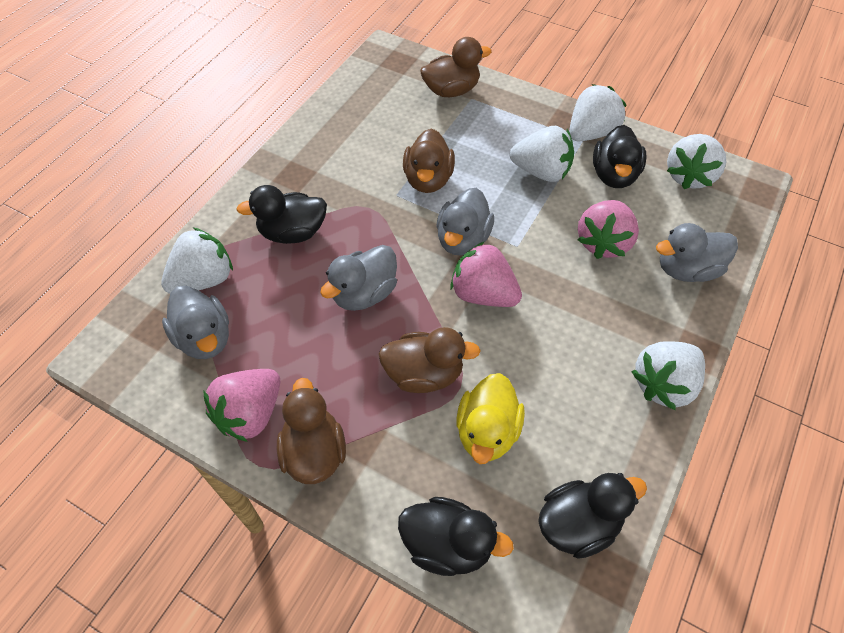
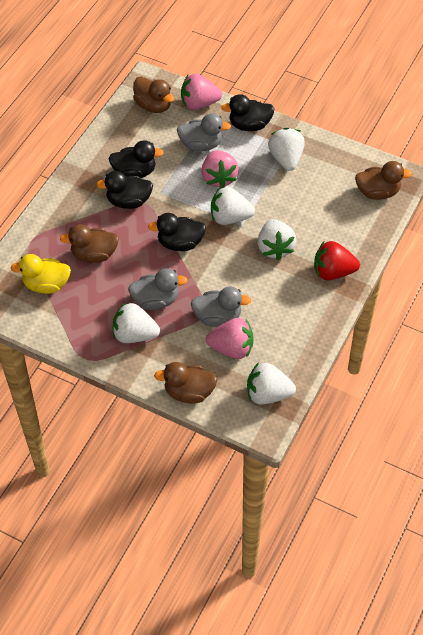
grey duck: [162,286,229,359] [320,245,397,311] [436,188,494,256] [656,223,738,282] = 4 -> [128,268,188,310] [177,113,231,151] [191,287,251,327] = 3
red strawberry: none = 0 -> [314,241,360,280] = 1

